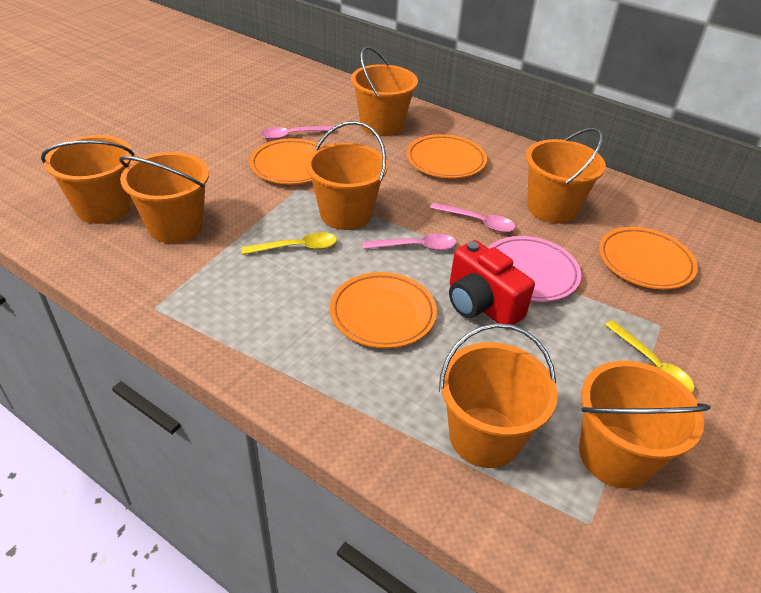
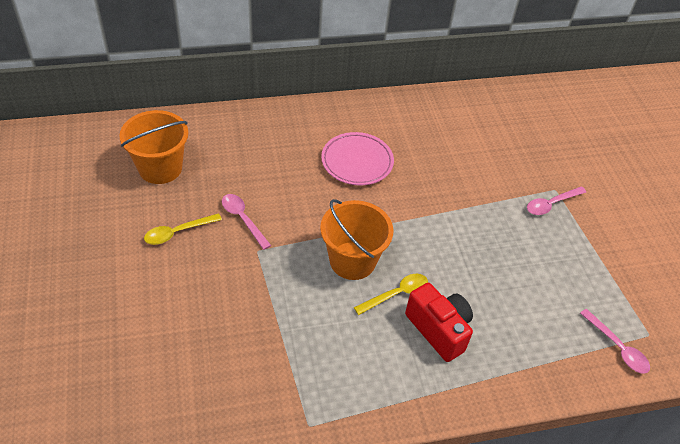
orange bucket: [41,135,134,224] [119,152,209,243] [306,121,388,230] [351,47,418,136] [439,323,558,468] [526,128,606,224] [579,360,711,488] = 7 -> [119,110,188,184] [320,199,393,280] = 2
orange plate: [249,138,323,185] [330,272,437,348] [407,134,487,179] [599,227,698,290] = 4 -> none = 0

